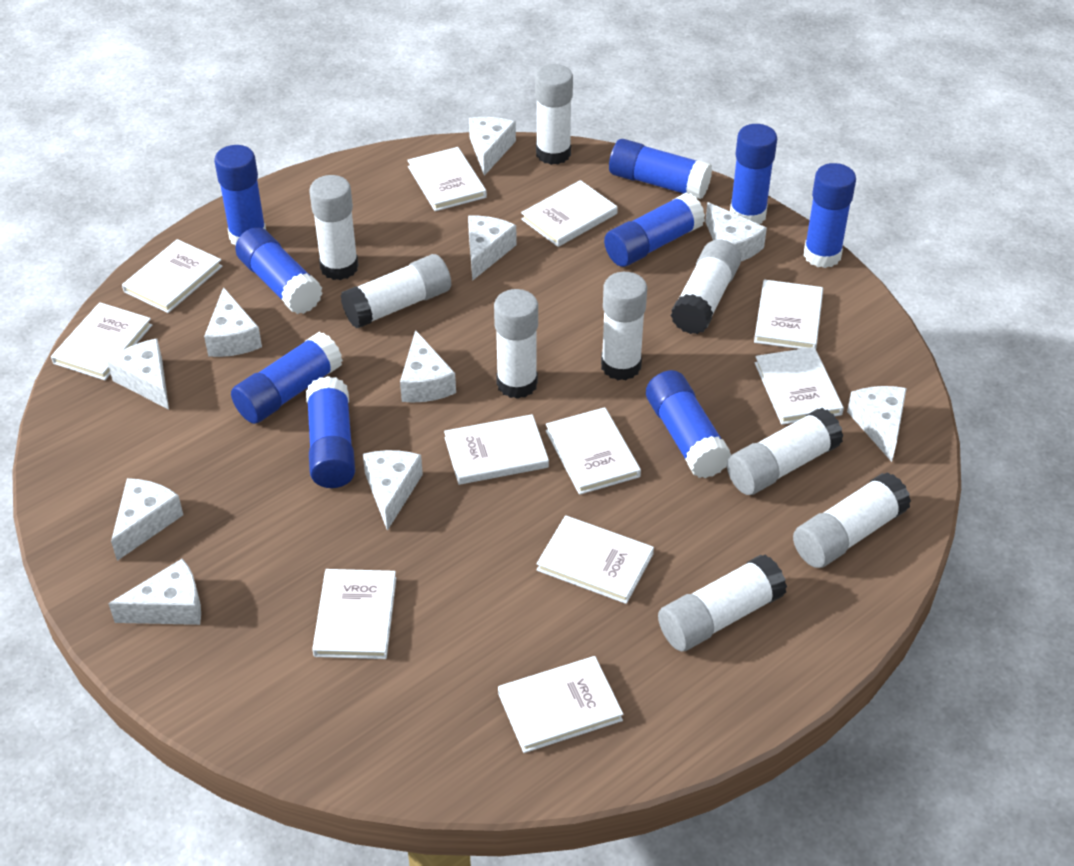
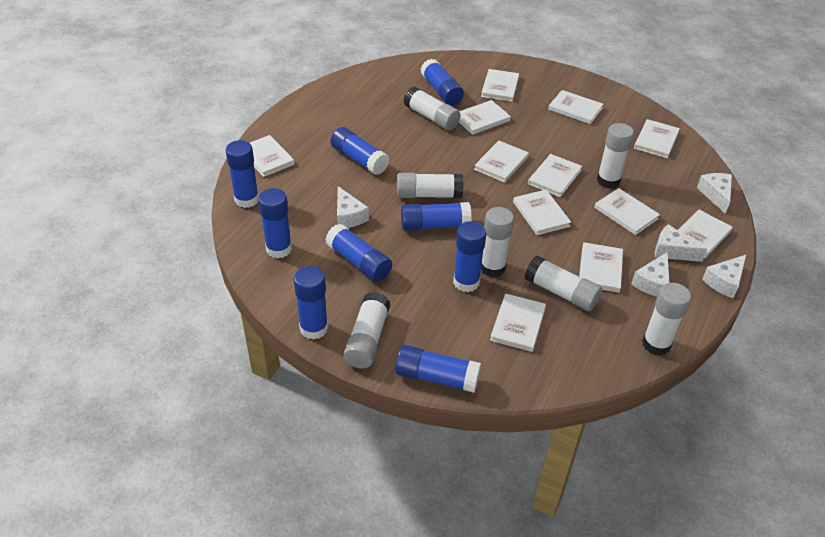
white book: [51,302,152,380] [122,239,223,313] [312,569,396,659] [407,147,487,211] [444,414,549,485] [498,656,623,753] [521,180,618,247] [537,515,654,604] [546,407,641,495] [754,279,823,349] [755,347,844,425] = 11 -> [250,135,295,177] [459,100,511,135] [474,141,529,183] [481,69,519,102] [490,293,546,352] [513,190,571,235] [528,154,582,197] [548,90,604,124] [579,242,623,293] [594,188,660,235] [634,119,680,158] [678,210,733,258] = 12
white cheese: [107,338,169,410] [108,558,201,625] [111,478,183,561] [204,287,262,357] [363,450,423,531] [400,330,456,402] [468,216,517,281] [469,117,516,176] [705,202,767,261] [847,386,907,462] = 10 -> [337,186,369,228] [631,252,670,297] [655,224,707,262] [697,173,732,214] [702,255,746,298] = 5
white glue stick: [309,175,359,280] [340,254,451,328] [494,289,538,399] [535,64,573,165] [601,272,647,380] [658,555,787,651] [671,239,741,334] [727,408,843,495] [793,472,911,568] = 9 -> [343,292,390,369] [397,173,463,198] [403,87,461,130] [481,207,514,277] [525,256,602,311] [597,123,634,189] [642,283,691,356] = 7

